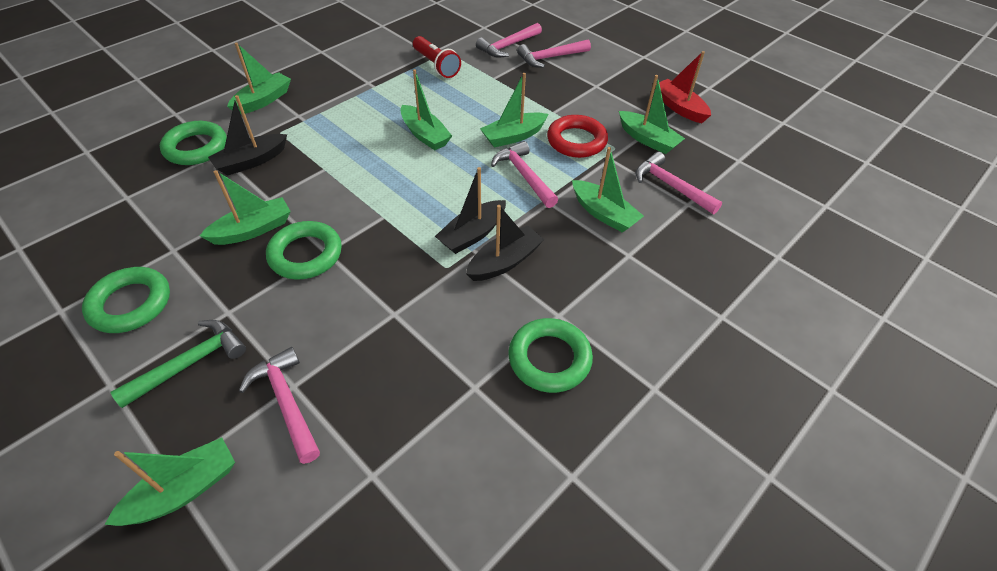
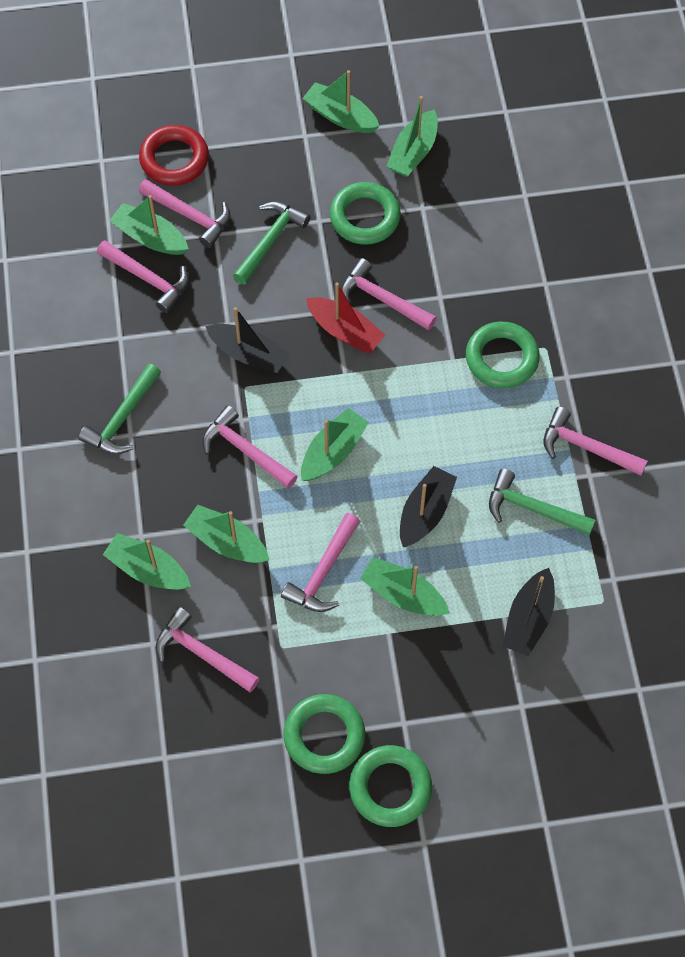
green hammer: [111,320,246,408] = 1 -> [78,363,161,454] [233,202,311,284] [489,469,595,535] = 3
pink hammer: [239,347,320,464] [476,23,542,57] [491,141,558,208] [517,40,591,68] [635,152,722,214] = 5 -> [97,240,189,313] [139,179,231,248] [156,607,260,692] [202,405,298,489] [281,513,360,612] [341,258,437,331] [544,407,648,476] = 7
red flashlight: [413,36,461,78] = 1 -> none = 0

